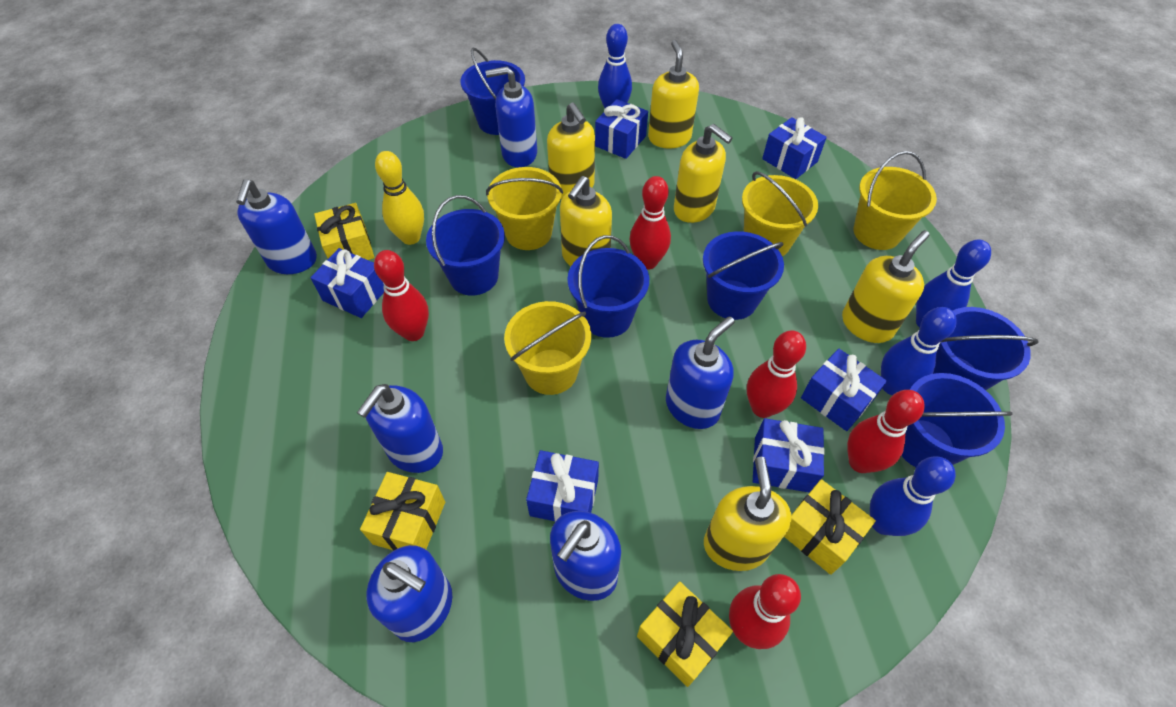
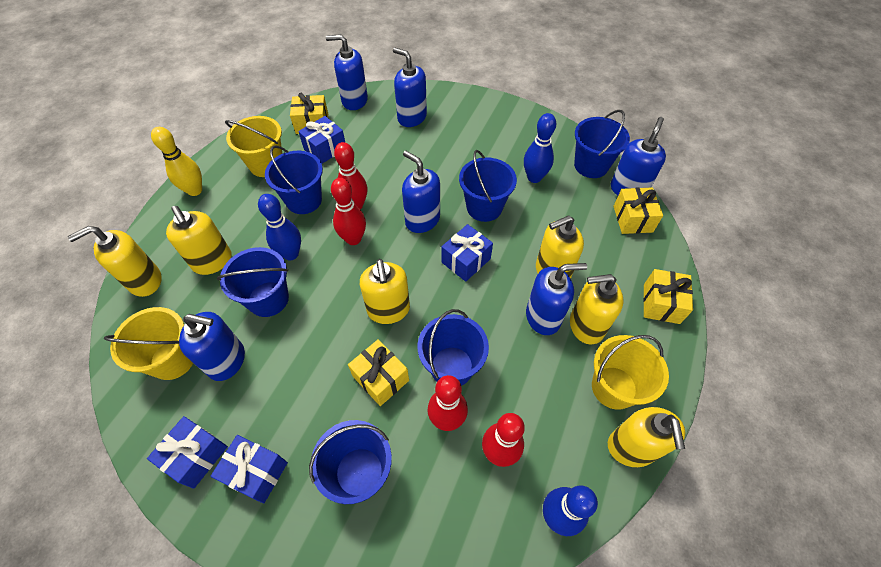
blue bowling pin: [598,24,632,108] [870,456,956,536] [881,307,957,395] [916,239,991,327] = 4 -> [258,194,301,260] [524,113,556,183] [543,486,598,536] = 3
blue gift: [310,248,384,318] [526,450,599,521] [595,99,648,159] [753,418,825,493] [762,117,827,179] [801,349,887,431] = 6 -> [147,416,228,489] [211,435,288,504] [298,116,345,164] [441,224,493,282] = 4
red bowling pin: [374,250,429,341] [629,176,671,270] [729,574,801,649] [747,331,806,418] [847,390,925,473] = 5 -> [331,178,366,245] [334,142,368,209] [428,375,468,431] [482,413,525,467] = 4
yellow bucket: [486,167,563,250] [504,301,591,395] [742,171,818,256] [853,151,937,250] = 4 -> [104,307,193,380] [225,116,282,177] [592,335,669,410] = 3

